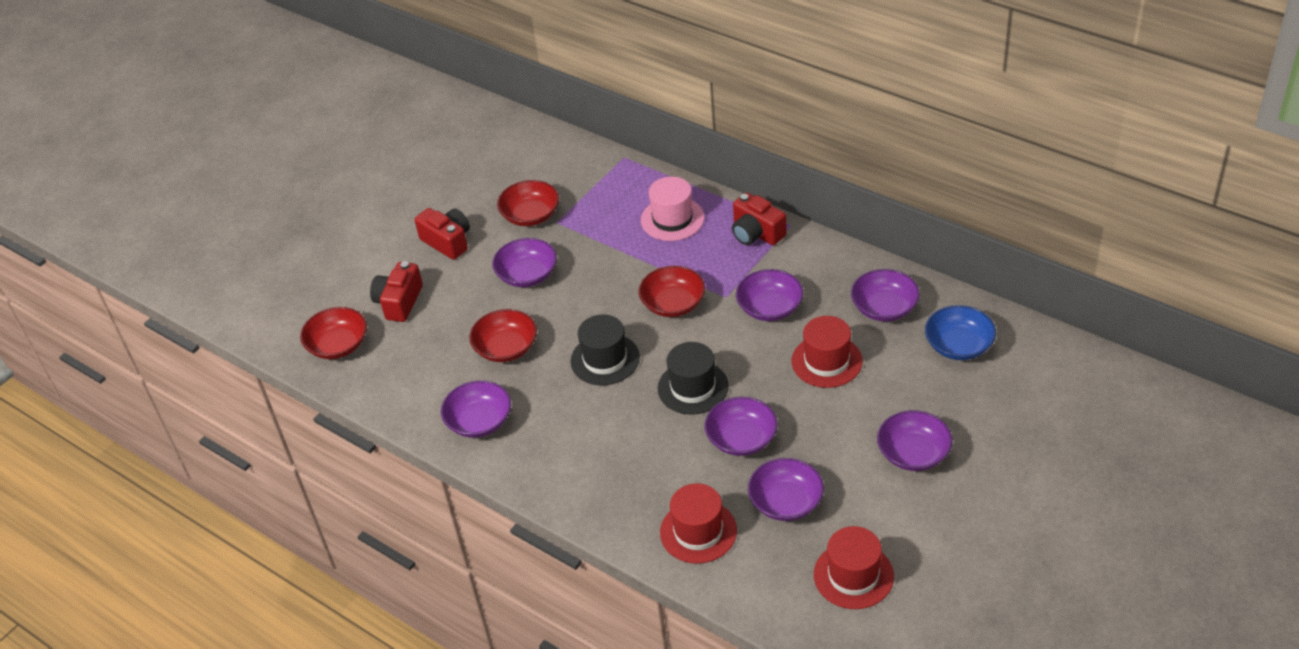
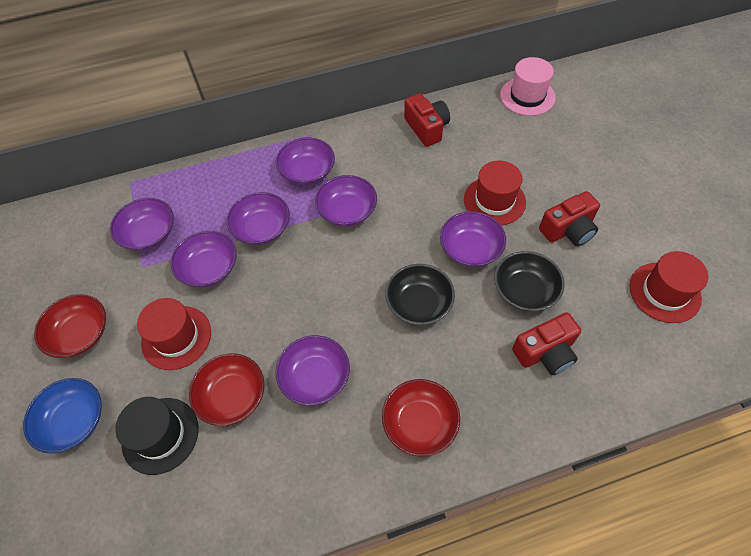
black bowl: none = 0 -> [385,264,455,325] [494,251,565,311] = 2
black hat: [571,315,640,385] [658,342,729,415] = 2 -> [115,397,199,475] = 1
red bowl: [300,307,367,359] [469,309,537,362] [497,180,559,226] [639,266,705,317] = 4 -> [34,294,106,358] [189,353,264,426] [382,379,460,457] = 3

